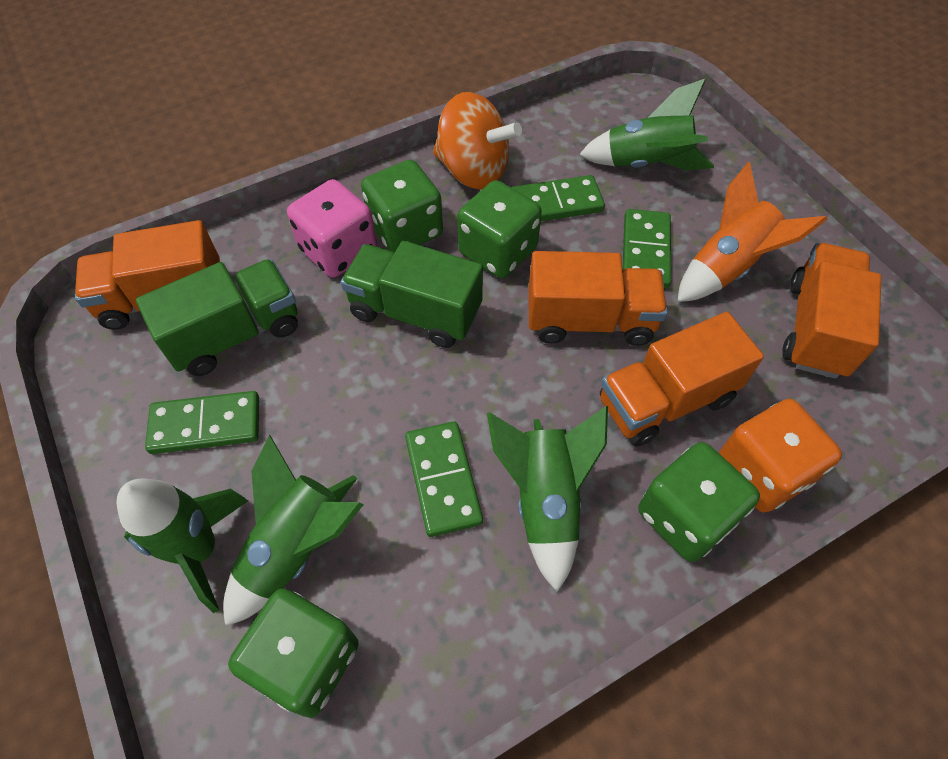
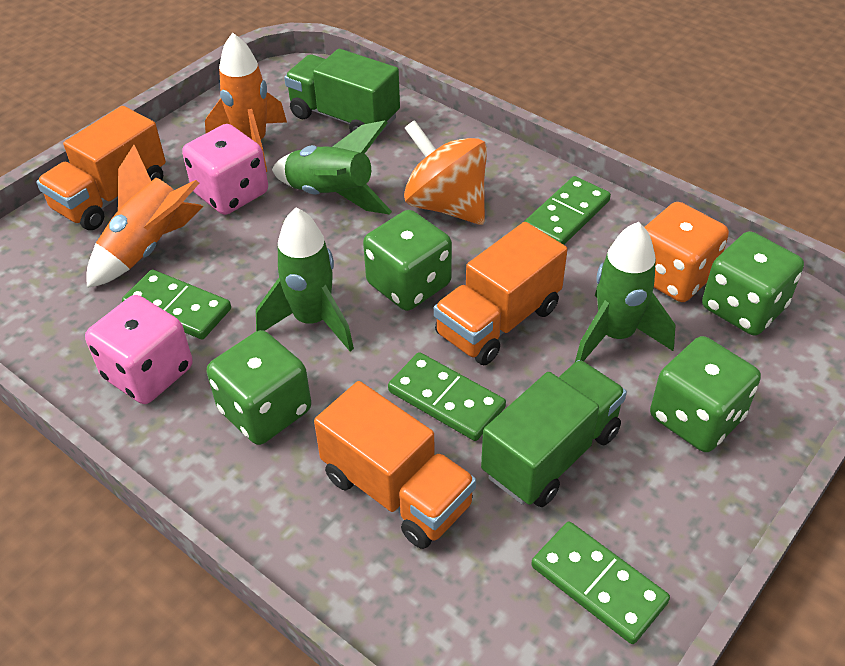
green rocket: [117,479,248,613] [223,434,364,626] [487,406,608,592] [579,79,714,170] = 4 -> [256,208,354,351] [272,121,392,215] [575,222,676,362] = 3
orange rocket: [677,162,828,302] = 1 -> [86,145,203,288] [205,33,287,172] = 2
orange truck: [75,220,220,330] [528,251,668,346] [600,312,764,447] [782,243,881,379] = 4 -> [36,106,166,230] [314,381,476,549] [434,222,568,365] = 3
pink dice: [287,179,377,277] = 1 -> [85,295,193,404] [182,124,268,215] = 2

